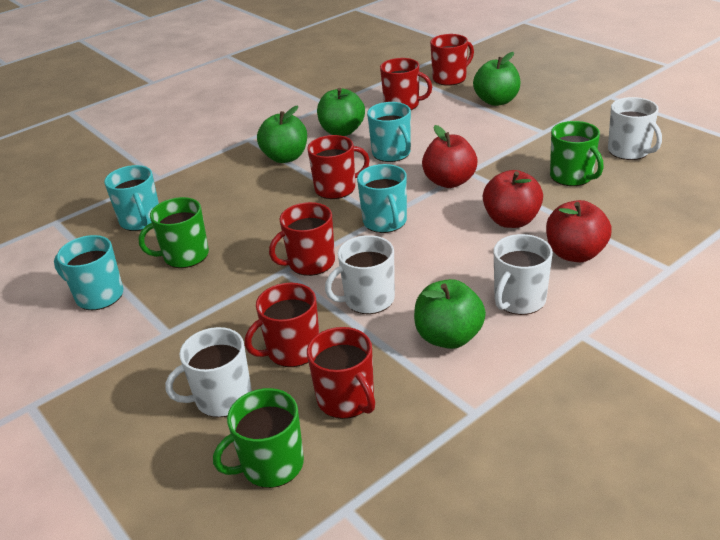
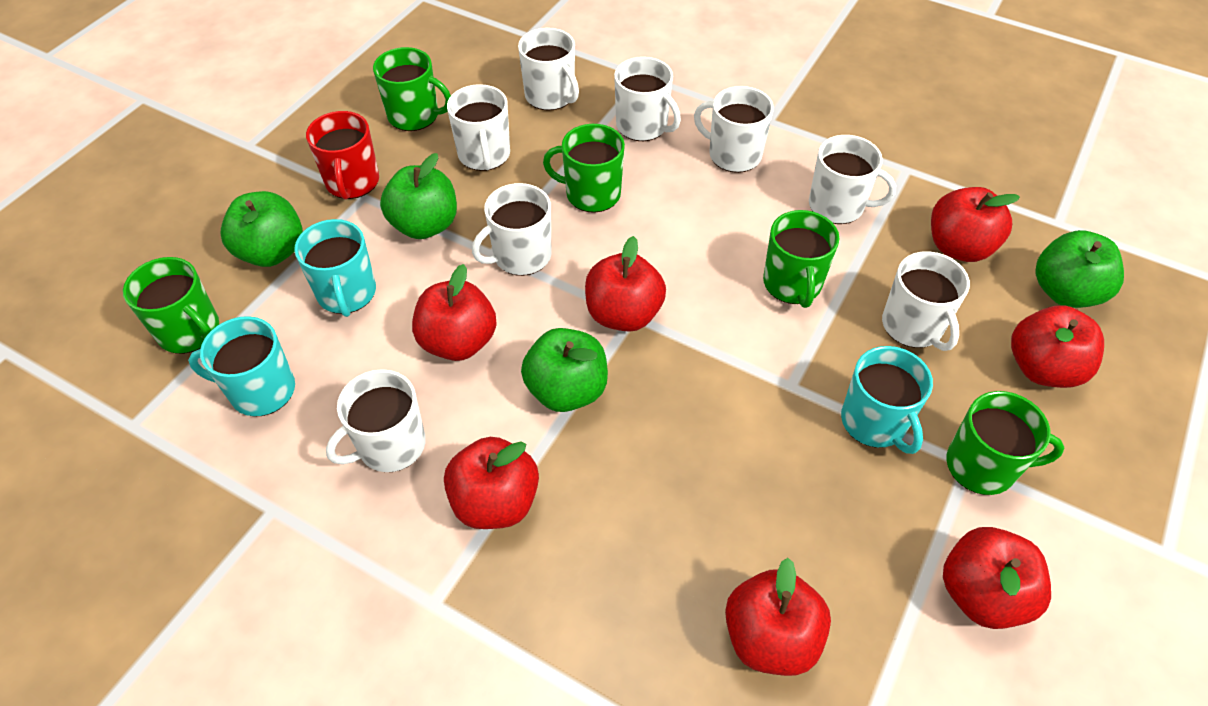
green mug: [138,197,209,268] [213,388,304,488] [550,121,604,186] = 3 -> [123,257,219,354] [373,47,451,131] [543,124,625,213] [763,210,840,308] [946,391,1064,495] = 5
red apple: [422,125,478,188] [483,170,543,228] [546,200,612,263] = 3 -> [412,264,497,361] [444,437,539,529] [585,236,666,332] [725,558,831,676] [931,187,1020,262] [943,527,1051,629] [1011,305,1104,388] = 7
red mug: [245,283,319,367] [269,202,335,276] [307,135,370,199] [307,327,375,419] [380,58,432,110] [430,34,474,86] = 6 -> [306,111,379,200] = 1
turquoise mug: [54,235,123,310] [104,165,159,231] [357,164,407,233] [367,102,411,162] = 4 -> [188,316,295,417] [294,219,376,317] [841,346,933,454] = 3
white mug: [165,327,252,417] [325,235,395,314] [493,234,553,315] [608,97,662,160] = 4 -> [326,369,426,472] [447,84,510,171] [472,183,551,276] [518,28,579,110] [614,57,681,141] [694,86,774,173] [809,135,896,224] [882,251,970,351] = 8

